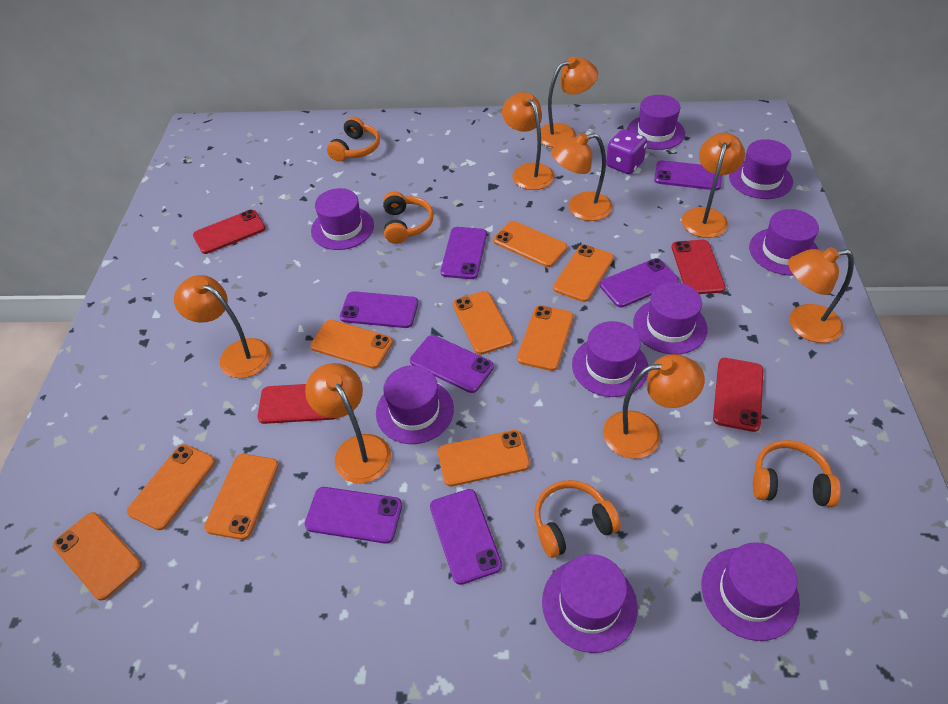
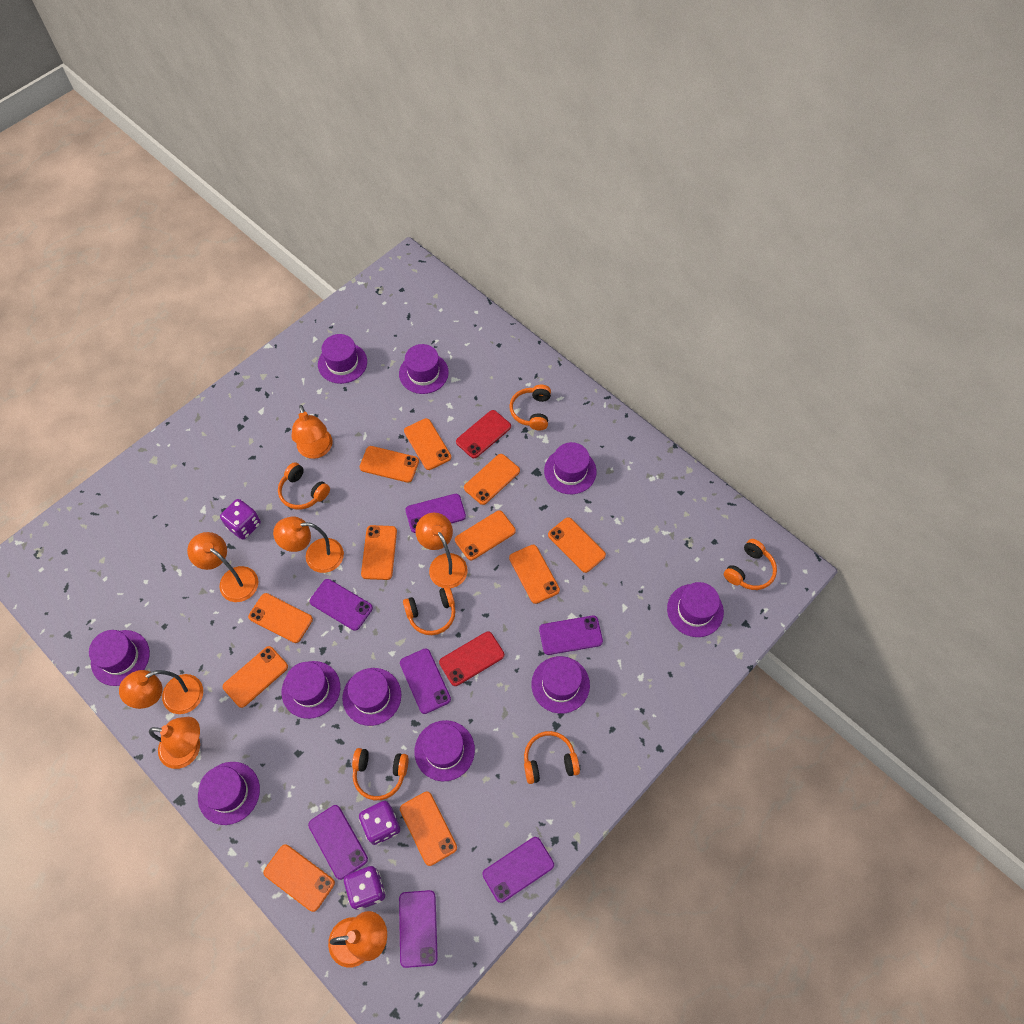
orange headphones: [327,117,380,161] [383,191,434,244] [534,480,621,558] [753,440,841,507] = 4 -> [278,462,330,510] [352,748,409,800] [403,587,455,635] [510,385,551,430] [524,731,580,784] [724,539,777,590] = 6
orange lamp: [174,275,271,378] [305,363,391,483] [502,92,554,190] [536,56,598,148] [551,133,612,221] [603,354,705,459] [682,133,745,238] [788,247,854,343] = 8 -> [119,670,203,714] [149,717,200,769] [187,532,258,602] [273,517,344,573] [292,405,333,459] [328,911,387,967] [415,513,468,588] = 7
orange phone: [53,512,142,601] [127,444,215,530] [204,454,279,540] [310,320,393,369] [438,430,530,487] [453,291,514,355] [493,221,567,267] [517,305,574,371] [553,244,614,302] = 9 -> [223,646,288,708] [248,593,313,643] [263,844,335,912] [360,446,419,483] [361,525,397,580] [400,791,457,866] [404,418,451,470] [455,511,516,560] [464,454,520,505] [509,545,560,604] [548,517,606,573] = 11
purple dice: [606,129,647,174] = 1 -> [220,499,261,540] [344,866,386,910] [359,801,400,845] = 3
purple hat: [311,188,374,250] [376,365,454,444] [542,554,638,653] [572,321,648,397] [627,95,685,150] [633,282,708,354] [701,542,800,641] [729,139,793,199] [749,209,819,275] = 9 -> [89,630,150,686] [198,762,260,825] [282,661,340,719] [318,334,367,384] [342,668,401,726] [399,344,449,394] [414,720,475,781] [531,656,590,714] [544,442,597,494] [667,582,724,637] = 10
red phone: [193,210,265,254] [257,384,337,424] [672,240,725,294] [713,358,763,432] = 4 -> [439,632,504,686] [456,410,511,458] = 2

